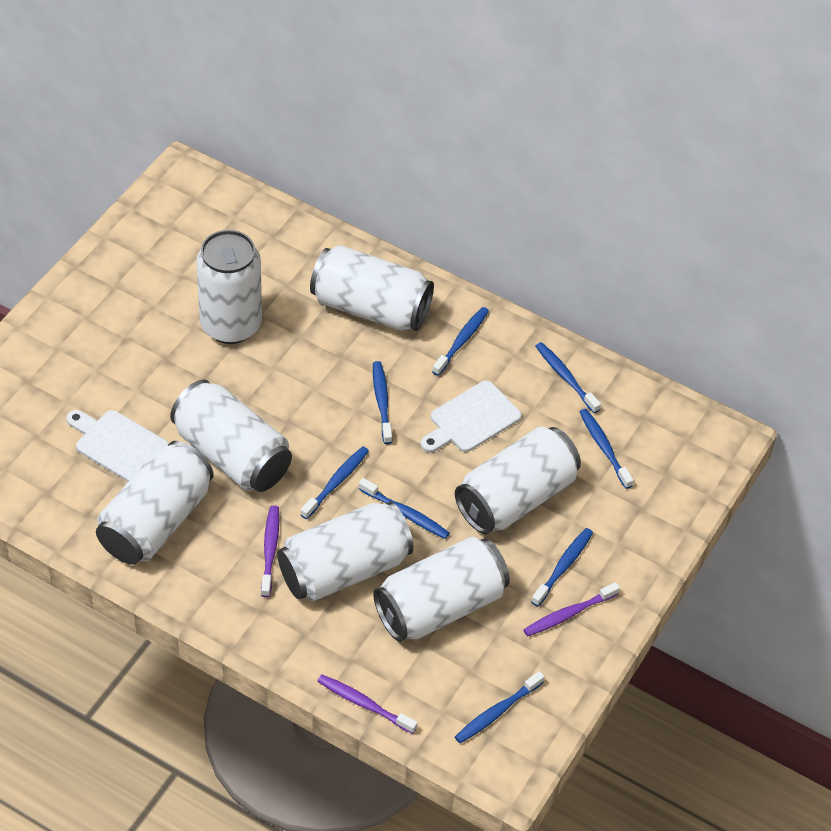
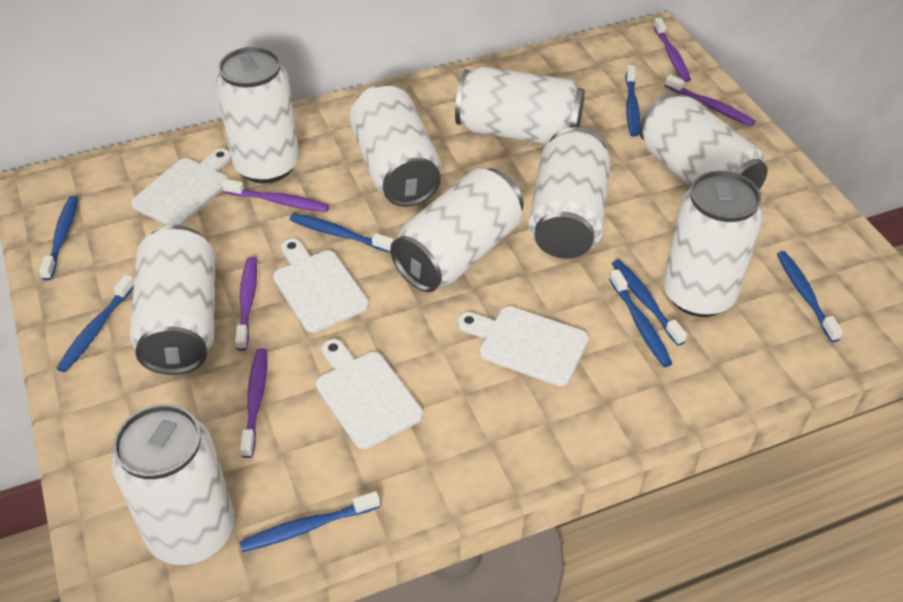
purple toothbrush: [261,506,279,597] [317,675,418,734] [523,582,620,637] = 3 -> [222,179,329,212] [235,257,257,351] [240,348,267,458] [653,17,691,82] [665,74,755,126] = 5
white can: [96,441,214,565] [170,380,292,492] [196,230,262,344] [277,502,414,602] [310,245,434,331] [373,537,510,642] [455,427,581,534] = 7 -> [111,404,235,565] [130,225,215,375] [216,47,299,184] [349,85,441,207] [390,168,523,292] [455,66,585,144] [528,127,610,259] [639,93,768,190] [663,171,763,317] = 9
white cutting board: [66,410,169,482] [421,380,521,452] = 2 -> [131,149,231,226] [273,239,369,333] [316,339,423,449] [457,306,589,386] = 4

